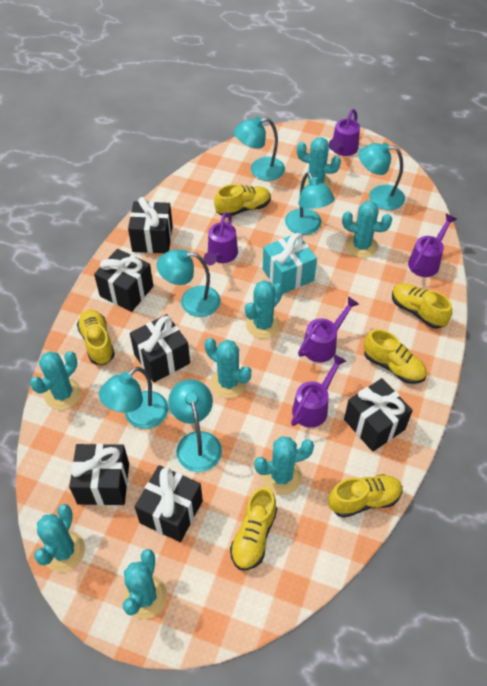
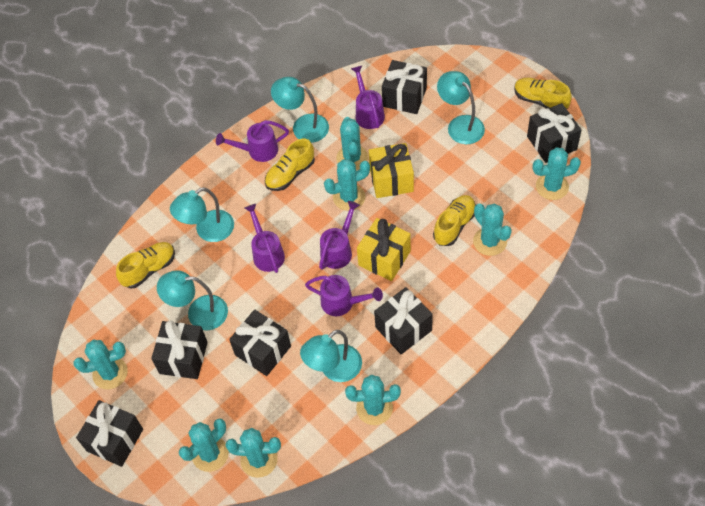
turquoise gift: [263,233,317,294] = 1 -> none = 0
turquoise lamp: [99,367,169,429] [157,249,221,317] [168,379,222,472] [234,117,285,181] [285,172,335,235] [359,142,405,210] = 6 -> [157,270,228,330] [170,187,234,242] [271,77,329,143] [300,330,362,382] [437,71,485,144] = 5
yellow gift: none = 0 -> [357,218,411,281] [369,143,414,198] = 2
yellow shoe: [77,309,115,365] [214,184,271,217] [230,487,277,570] [328,474,403,518] [364,329,427,384] [392,283,452,329] = 6 -> [116,242,175,288] [265,138,315,191] [433,195,476,246] [514,78,572,109] = 4

